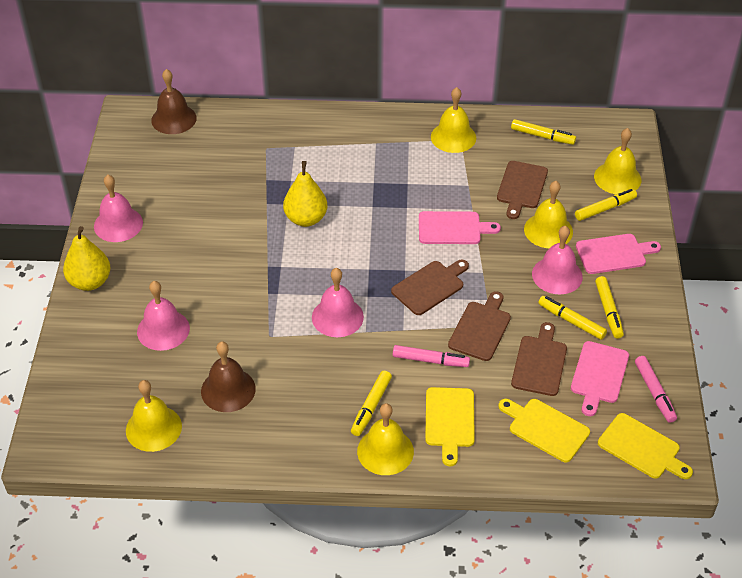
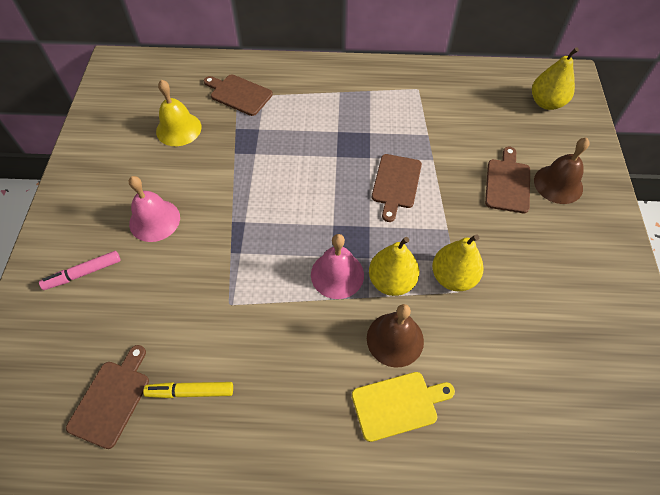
pink bell: [94,175,143,242] [137,281,190,351] [312,268,364,337] [532,226,583,295] = 4 -> [129,176,180,242] [311,234,364,299] = 2
pink cutting board: [419,211,501,244] [571,341,629,416] [576,234,661,274] = 3 -> none = 0
pink marker: [393,345,470,367] [635,356,677,423] = 2 -> [39,251,120,290] = 1
yellow bell: [126,380,182,452] [357,403,414,475] [431,87,476,153] [524,181,573,248] [594,128,641,194] = 5 -> [156,80,202,146] = 1
yellow cutting board: [425,387,475,466] [499,399,590,462] [598,413,693,479] = 3 -> [352,372,455,442] = 1
yellow marker: [351,371,392,436] [511,119,576,145] [538,296,607,340] [575,189,637,221] [595,276,624,339] = 5 -> [143,382,233,398] = 1
yellow pear: [63,226,111,291] [283,161,327,227] = 2 -> [369,237,419,296] [432,234,484,291] [532,47,579,110] = 3

